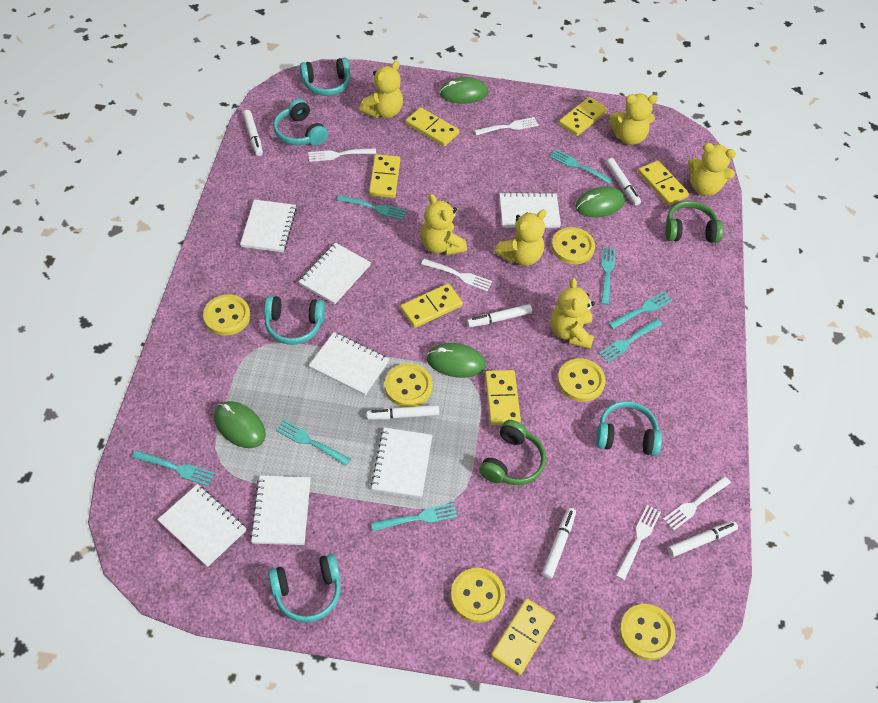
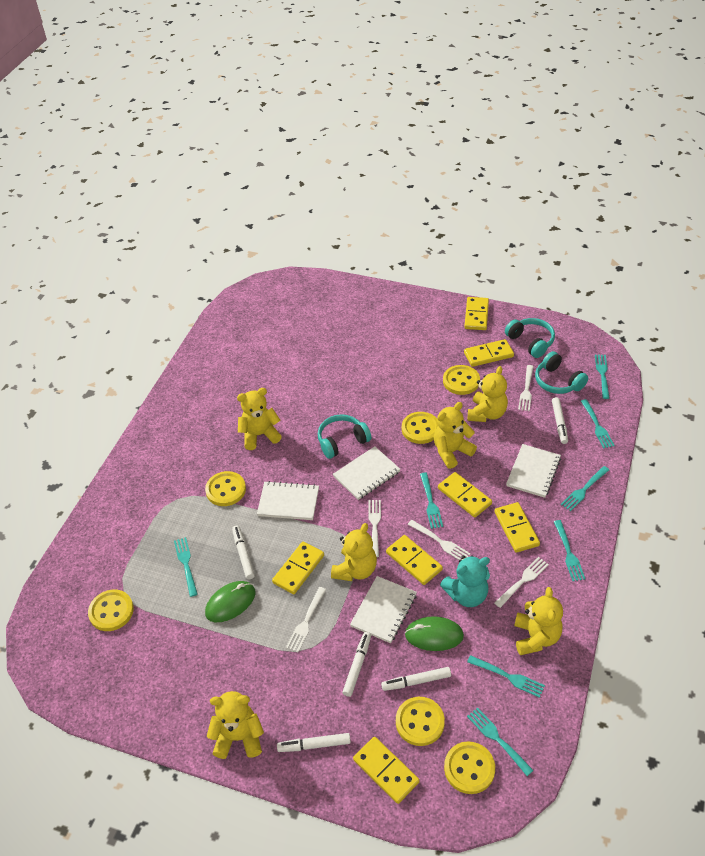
green headphones: [479,420,546,485] [665,201,723,243] = 2 -> none = 0
green mouse: [214,401,266,448] [427,343,486,378] [440,77,488,104] [575,187,625,217] = 4 -> [205,581,255,622] [405,616,464,651] = 2
turquoise headphones: [264,296,325,345] [268,554,341,623] [273,99,328,146] [300,58,350,96] [596,401,662,456] = 5 -> [318,414,371,459] [505,318,555,358] [535,351,588,394] = 3
turquoise teddy bear: none = 0 -> [440,555,490,607] = 1
white marker: [243,110,263,156] [366,405,439,420] [467,304,532,327] [542,508,576,579] [606,158,641,205] [668,521,738,557] = 6 -> [232,525,255,579] [277,733,351,752] [342,632,371,697] [381,667,451,691] [552,397,568,444] = 5
white notebook: [157,484,247,567] [240,200,297,252] [250,476,311,545] [299,243,371,305] [309,332,389,396] [371,428,433,498] [500,192,561,228] = 7 -> [257,481,319,520] [333,446,401,500] [350,576,417,643] [506,444,561,498] = 4

